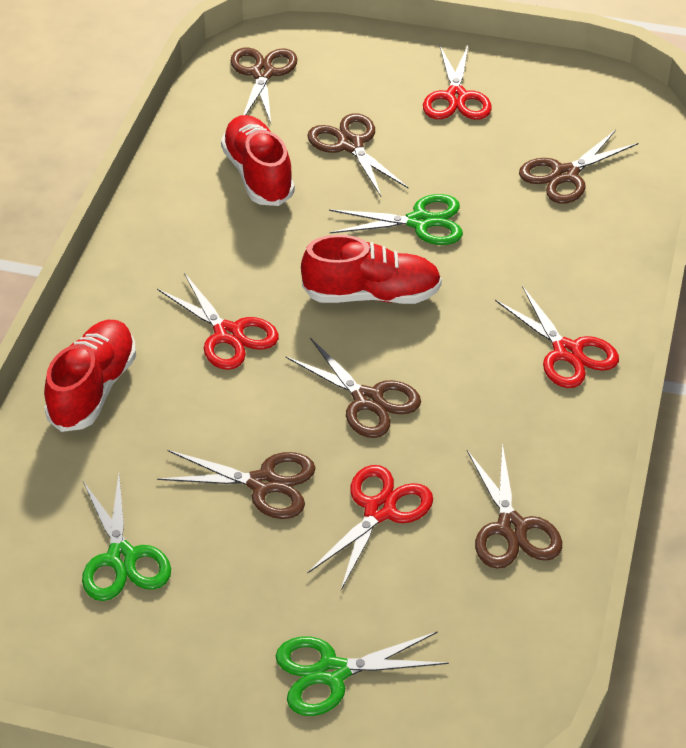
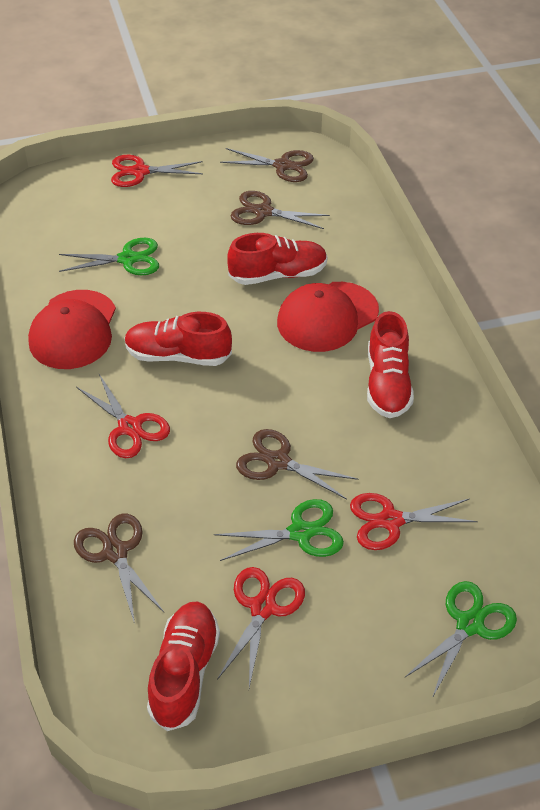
brown scissors: [157,450,315,519] [231,48,297,123] [285,338,421,438] [307,113,409,196] [467,443,562,569] [519,130,638,204] = 6 -> [74,514,164,624] [220,148,314,182] [230,191,330,229] [236,429,358,500] = 4
red cap: none = 0 -> [28,290,116,369] [277,282,379,352] = 2
red shoe: [44,320,136,432] [221,115,295,206] [301,235,442,304] = 3 -> [124,312,232,366] [147,601,220,731] [227,233,328,285] [367,311,414,418] = 4

